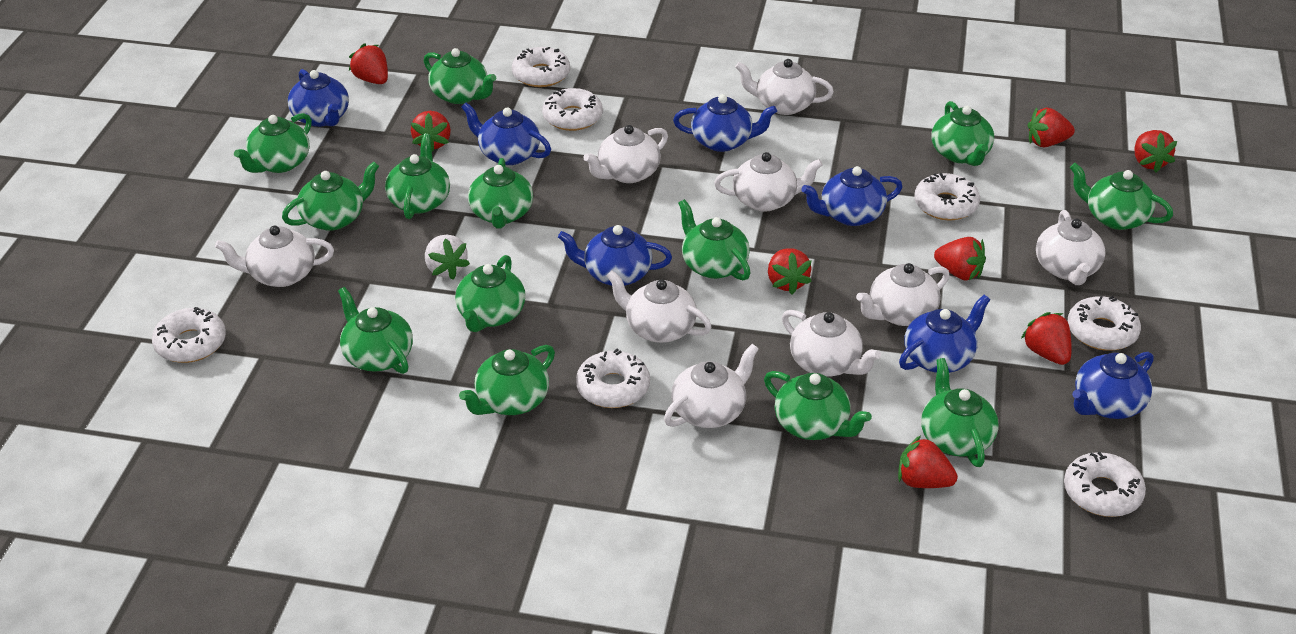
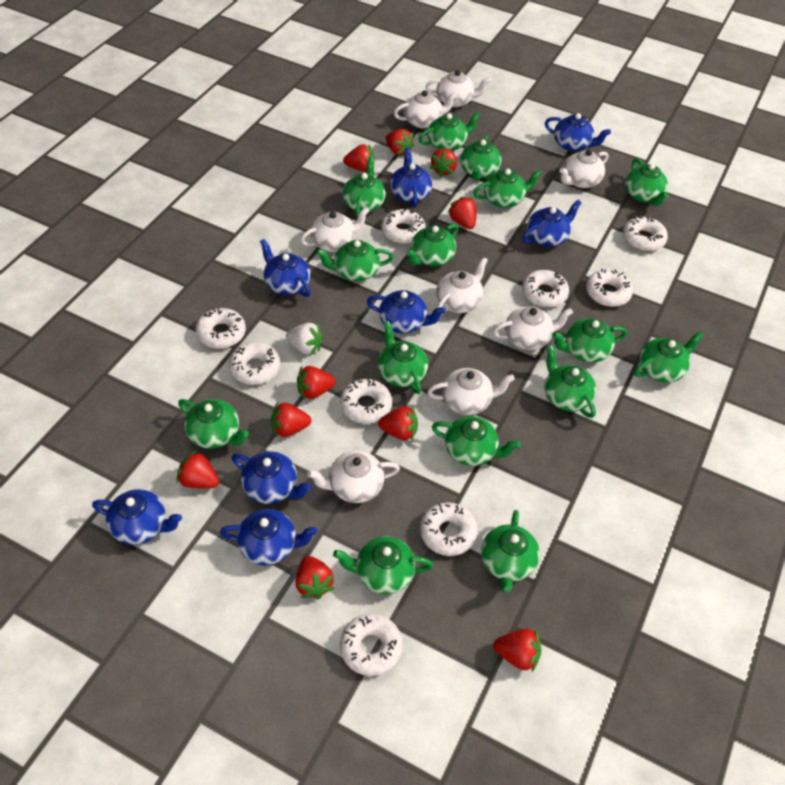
blue teapot: [288,69,349,127] [461,103,551,165] [558,225,672,286] [673,94,777,152] [801,166,903,226] [899,295,990,373] [1072,352,1154,419] = 7 -> [92,489,182,545] [220,509,318,565] [232,451,312,504] [260,239,311,297] [367,290,446,333] [390,148,432,208] [522,200,581,247] [545,113,611,151] = 8
green teapot: [234,113,312,173] [282,162,379,231] [338,287,413,374] [385,133,450,219] [424,48,496,104] [455,255,525,332] [459,345,555,415] [468,158,533,229] [678,199,750,280] [764,371,872,440] [921,358,999,467] [932,101,994,166] [1070,163,1173,230] = 13 -> [178,399,249,449] [316,240,393,281] [333,536,433,595] [342,157,386,217] [378,321,428,394] [406,224,458,266] [419,112,481,151] [432,416,520,466] [460,135,501,181] [473,169,542,208] [481,510,540,593] [544,345,596,418] [552,319,627,363] [625,158,668,206] [634,331,704,383] = 15
red strawberry: [349,43,388,84] [411,111,451,152] [768,248,812,295] [898,435,958,488] [934,237,986,280] [1021,312,1072,365] [1028,108,1075,147] [1134,130,1177,172] = 8 -> [177,450,219,489] [271,402,311,437] [296,556,334,599] [297,366,336,399] [343,144,375,172] [378,406,418,441] [386,129,414,156] [430,148,457,177] [448,197,477,229] [493,629,542,672] = 10
white donut: [152,307,226,363] [512,47,570,87] [542,88,603,131] [576,349,650,408] [914,173,980,221] [1064,452,1146,517] [1068,296,1141,351] = 7 -> [196,308,246,349] [229,342,280,385] [340,379,392,424] [340,614,403,676] [381,209,425,244] [420,502,478,556] [522,270,569,307] [586,269,633,307] [623,216,668,251] = 9
white teapot: [215,225,334,287] [583,125,668,183] [607,271,711,343] [664,344,759,428] [714,152,823,212] [735,59,834,115] [782,310,881,377] [856,263,949,326] [1036,210,1106,285] = 9 -> [300,207,369,252] [307,451,400,503] [394,90,458,129] [426,70,491,107] [427,368,515,415] [436,257,488,314] [493,307,573,350] [560,150,608,188] = 8

